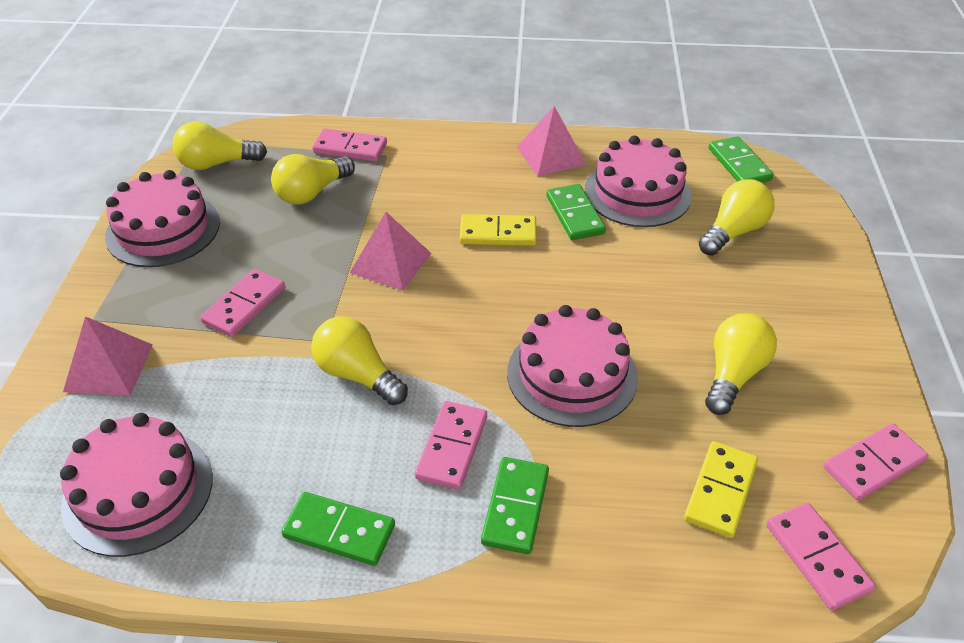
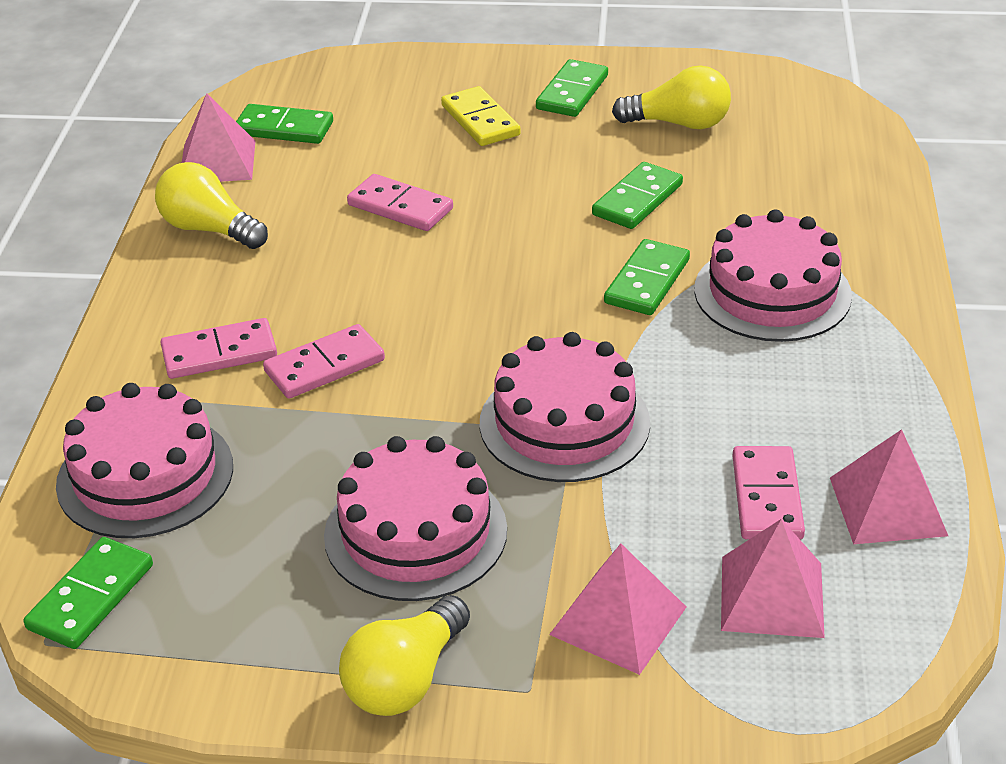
green domino: [282,492,395,566] [481,457,549,554] [547,184,606,240] [709,136,773,183] = 4 -> [24,537,153,649] [236,104,333,144] [536,59,608,117] [592,162,683,229] [604,239,690,315] = 5
pink domino: [200,269,285,337] [312,128,387,162] [415,401,487,490] [767,503,876,611] [824,423,928,501] = 5 -> [160,318,277,379] [263,324,385,399] [347,174,453,231] [732,446,805,540] = 4
pink pyramid: [63,316,153,396] [350,212,432,291] [517,106,586,176] = 3 -> [182,93,255,182] [549,544,686,675] [721,519,825,638] [830,429,948,544] = 4
yellow domino: [460,214,537,246] [684,441,758,538] = 2 -> [441,86,521,146] = 1
yellow light bulb: [172,121,267,170] [271,154,355,205] [311,317,408,405] [699,179,774,256] [705,313,777,415] = 5 -> [155,162,268,249] [339,595,470,716] [612,66,731,129] = 3

